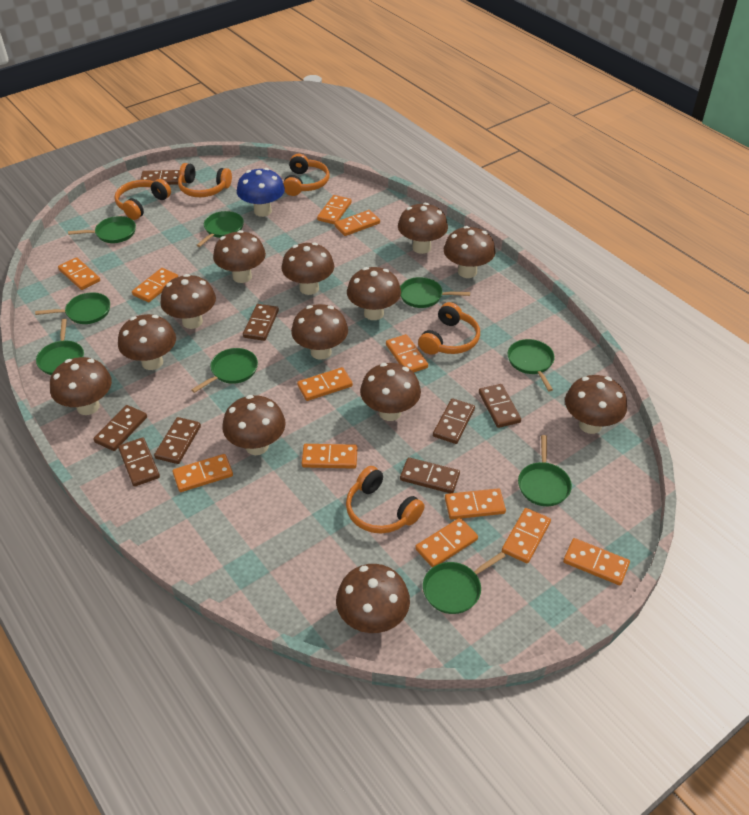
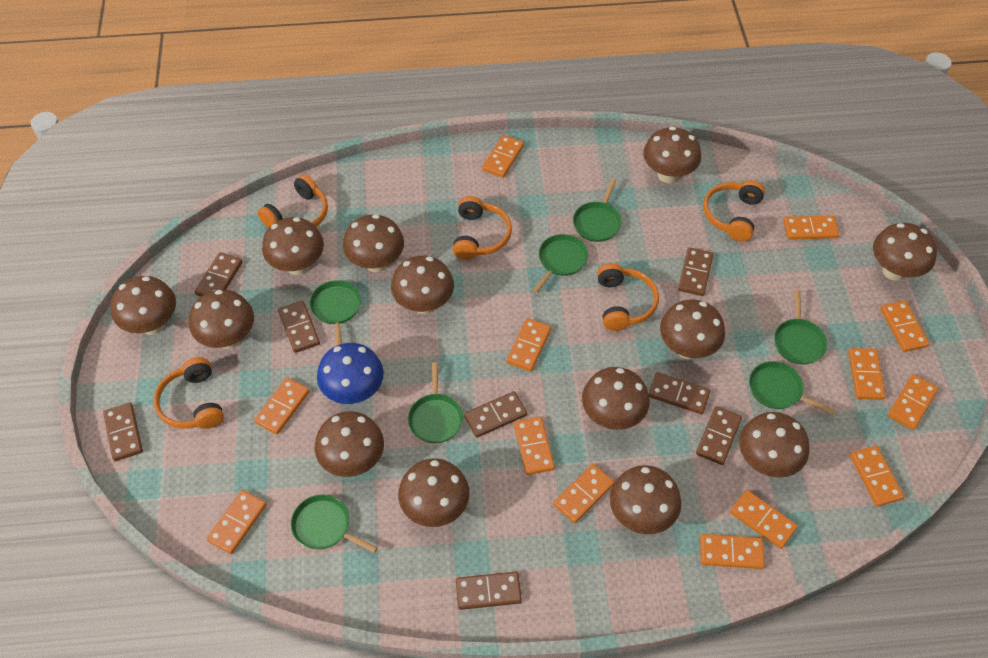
green pan: [35,292,110,324] [36,319,84,375] [68,216,136,243] [191,348,258,393] [196,211,244,247] [400,277,470,308] [423,552,505,614] [508,339,555,391] [518,435,572,506] = 9 -> [291,494,378,553] [309,280,361,346] [408,362,463,443] [533,234,588,293] [573,178,622,242] [749,361,835,415] [774,290,827,365] = 7
orange domino: [58,257,100,290] [132,268,178,302] [173,454,233,492] [297,367,353,401] [302,444,357,469] [317,195,352,224] [334,210,380,236] [386,334,428,372] [415,518,478,568] [445,488,506,520] [502,508,551,563] [563,538,630,585] = 12 -> [206,490,267,554] [254,378,310,434] [482,135,524,178] [506,318,551,372] [514,417,555,475] [553,464,614,523] [700,534,765,569] [730,490,798,549] [783,215,839,240] [848,348,885,400] [850,446,904,507] [880,300,929,352] [888,374,938,430] = 13

